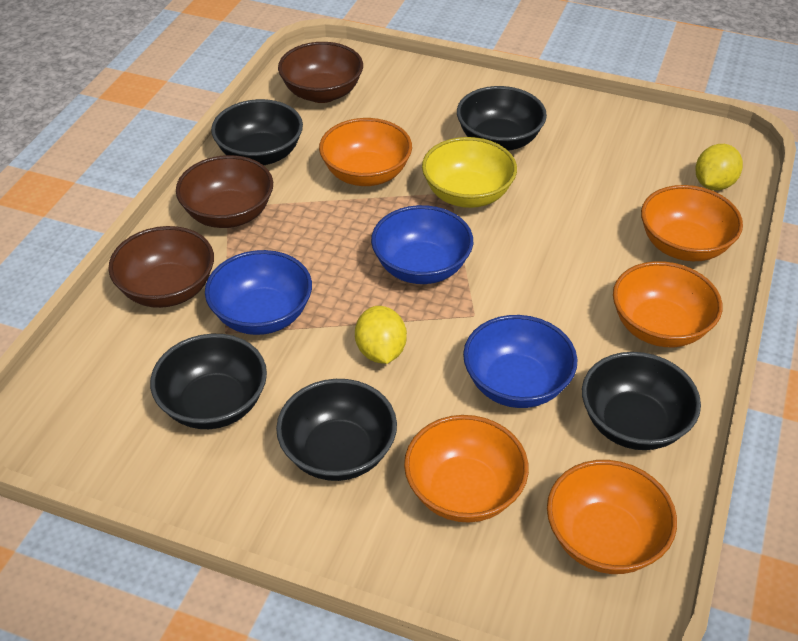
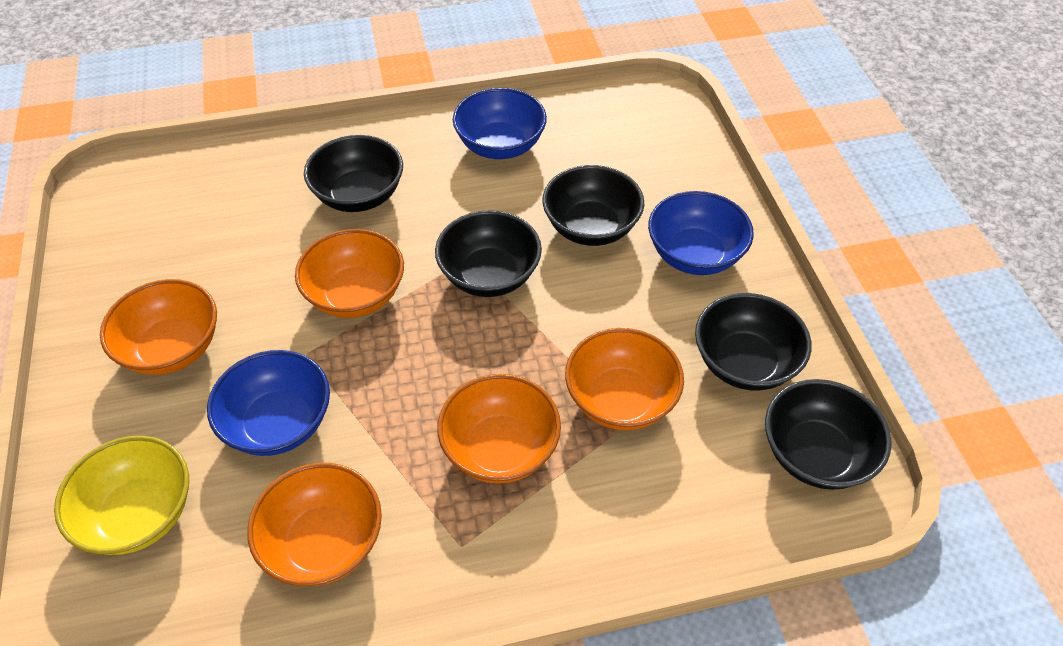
brown bowl: [108,226,214,308] [176,155,273,228] [278,42,363,103] = 3 -> none = 0
yellow lemon: [355,306,407,364] [695,144,743,190] = 2 -> none = 0

